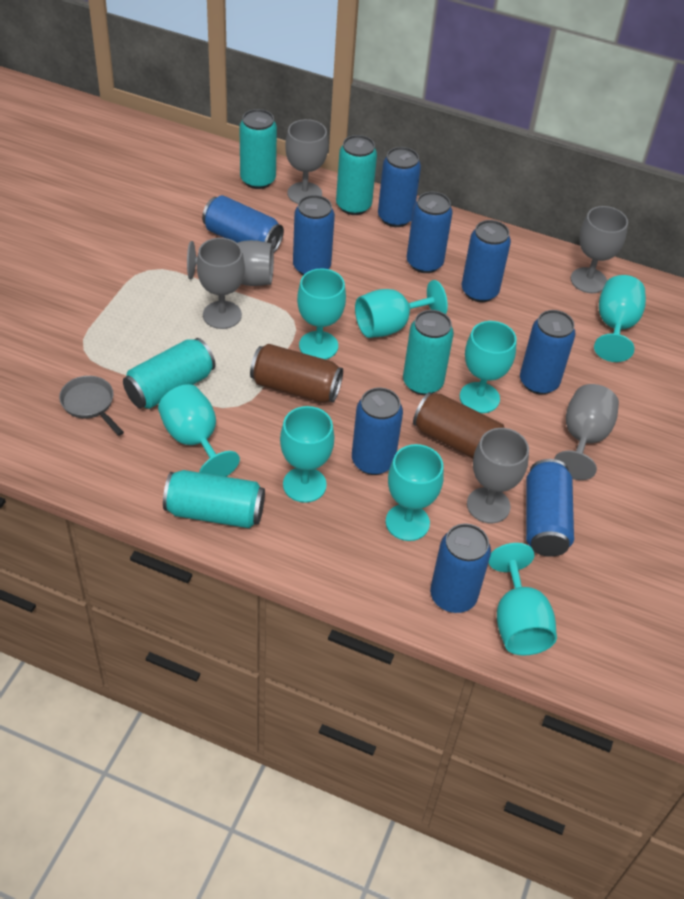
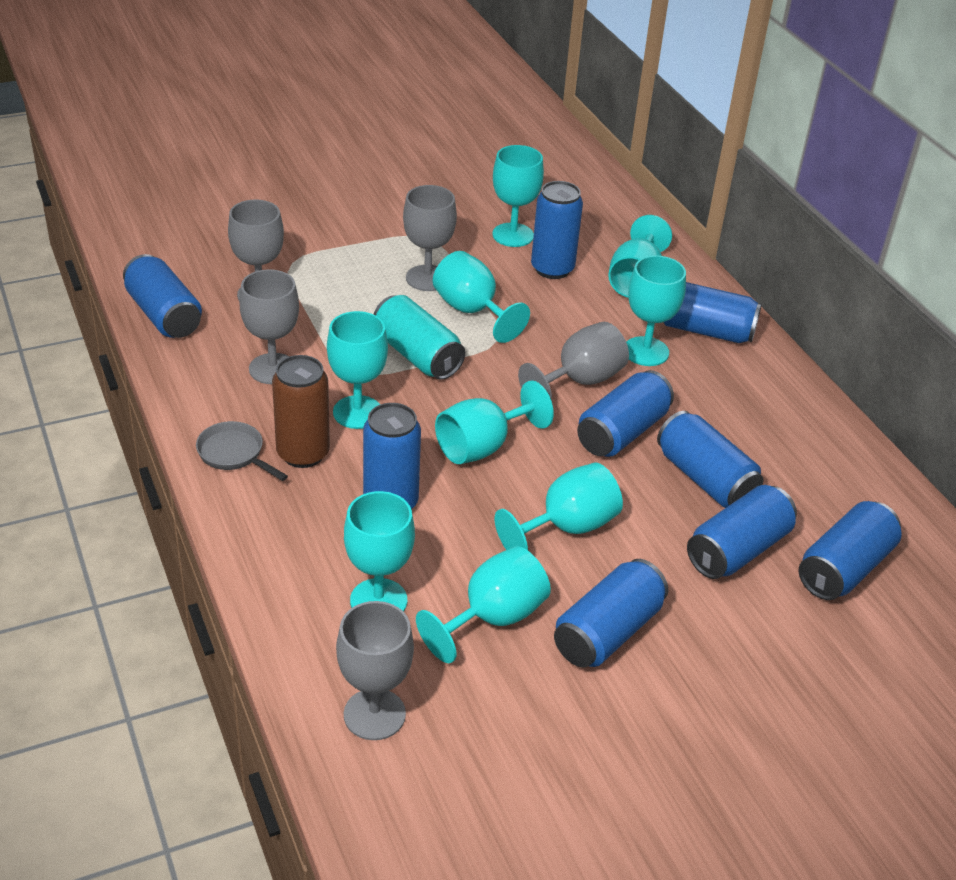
brown can: [250,344,343,403] [413,392,504,458] = 2 -> [272,355,330,468] = 1
grey goblet: [187,240,274,286] [197,238,245,329] [285,119,328,204] [467,428,529,523] [554,384,619,480] [571,206,628,293] = 6 -> [228,200,284,300] [239,269,299,384] [336,601,414,740] [403,185,457,291] [518,322,629,400] = 5
turquoise can: [123,338,215,409] [163,470,265,528] [239,109,277,189] [336,135,377,215] [403,310,454,395] = 5 -> [374,295,465,380] = 1
turquoise goblet: [158,384,240,477] [280,406,334,503] [297,268,346,360] [355,280,448,338] [386,444,444,541] [460,321,517,413] [489,543,557,656] [594,275,646,362] = 8 -> [327,311,388,429] [344,491,415,611] [416,546,551,663] [433,251,530,343] [435,380,554,464] [492,145,544,247] [495,463,623,550] [608,215,672,297] [626,256,686,366] = 9

